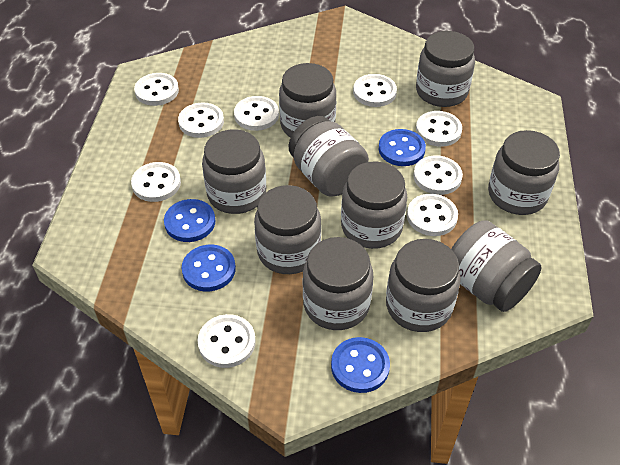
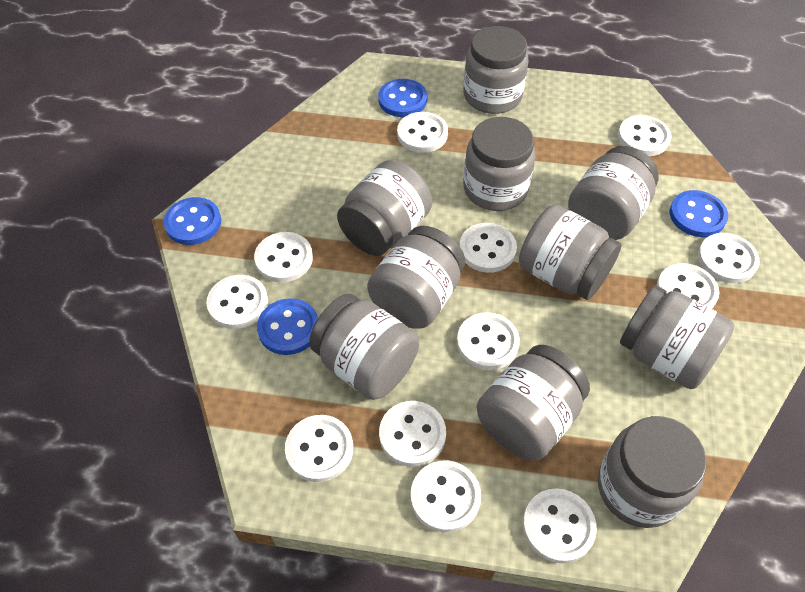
white button: [131,162,181,202] [134,73,179,106] [178,103,224,138] [198,314,256,368] [234,96,279,131] [353,74,397,107] [407,194,458,236] [413,156,463,195] [416,111,462,147] = 9 -> [206,275,268,329] [254,232,313,283] [285,415,353,482] [379,401,446,467] [397,112,448,153] [411,460,481,532] [457,312,520,370] [459,223,517,273] [523,488,597,564] [618,115,671,156] [657,263,719,309] [698,233,760,283] = 12

